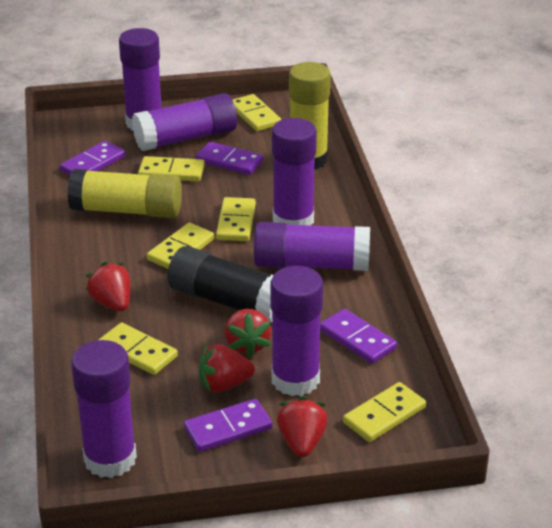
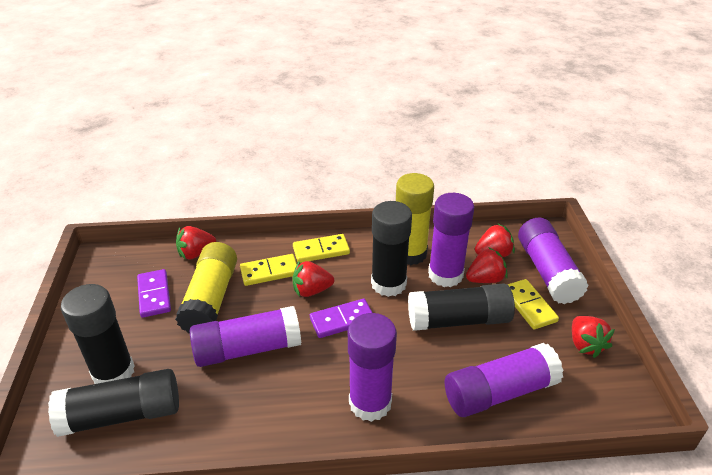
black glue stick: [167,246,273,323] = 1 -> [48,369,179,437] [61,284,135,384] [371,201,412,297] [408,284,515,331] = 4
purple domino: [60,141,125,175] [184,399,272,452] [196,142,263,175] [320,309,397,364] = 4 -> [137,269,171,318] [310,299,373,338] = 2
purple glue stick: [71,340,137,478] [119,28,162,131] [132,93,237,151] [254,222,370,271] [270,266,323,396] [272,118,317,225] = 6 -> [190,306,301,367] [348,313,397,422] [428,193,474,287] [445,343,564,417] [518,218,589,304] = 5
red strawberry: [86,262,131,311] [199,344,255,392] [225,309,271,358] [277,397,328,457] = 4 -> [176,226,216,260] [293,260,334,297] [466,247,508,283] [475,223,515,257] [572,316,615,358] = 5
yellow domino: [99,322,178,375] [138,156,205,182] [147,223,214,269] [216,197,256,241] [233,94,281,131] [343,382,426,442] = 6 -> [240,254,297,286] [293,234,350,263] [507,279,559,329] = 3

